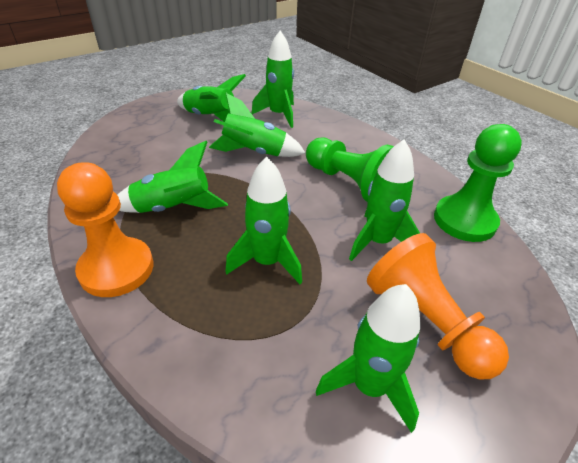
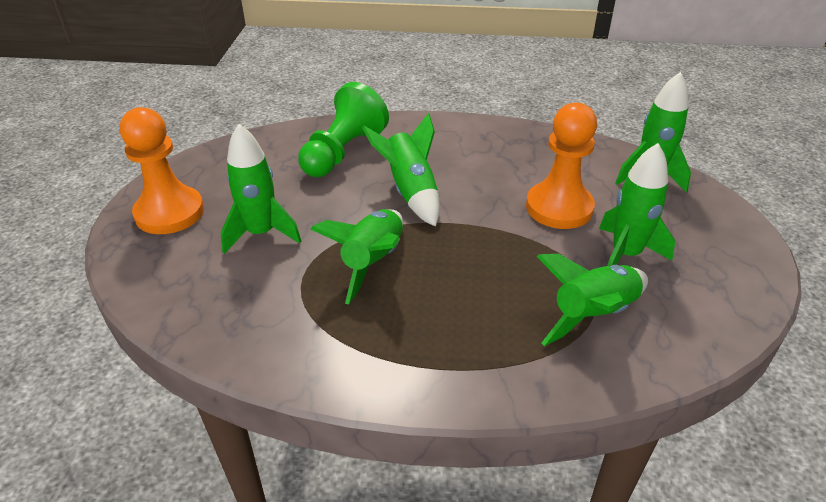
green pawn: [306,138,394,202] [434,124,522,242] = 2 -> [298,82,389,177] = 1
green rocket: [118,141,228,213] [177,74,246,122] [209,93,305,157] [225,156,302,284] [251,31,294,128] [316,284,421,433] [349,139,420,261] = 7 -> [221,124,301,254] [311,209,403,304] [362,113,440,227] [536,254,648,346] [599,143,675,266] [616,72,691,192] = 6

